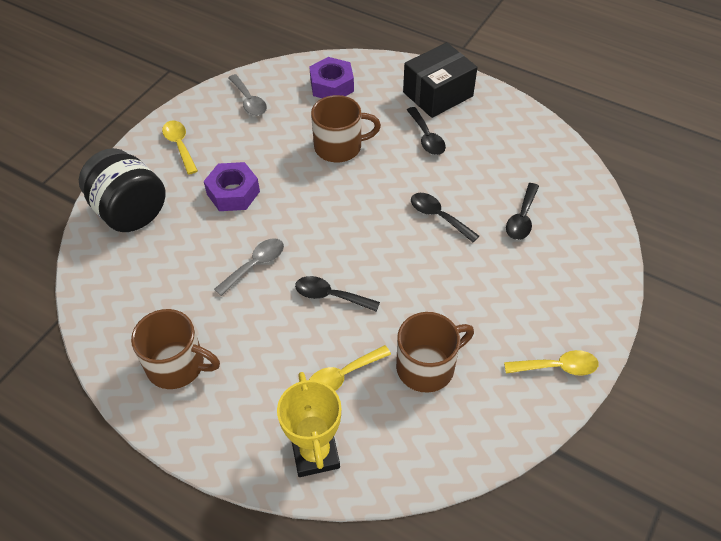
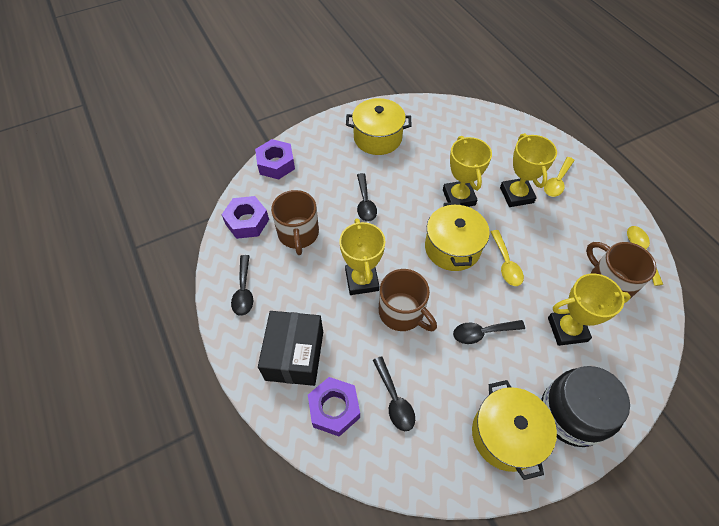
grey spoon: [214,238,284,296] [228,74,267,116] = 2 -> none = 0
purple nut: [204,162,260,211] [309,57,354,98] = 2 -> [221,196,269,239] [255,139,295,180] [308,377,360,437] = 3
yellow pot: none = 0 -> [346,98,412,155] [425,202,490,271] [472,380,557,480] = 3
yellow trophy: [277,372,341,477] = 1 -> [339,219,385,295] [443,136,492,207] [500,133,557,207] [548,274,631,346] = 4

